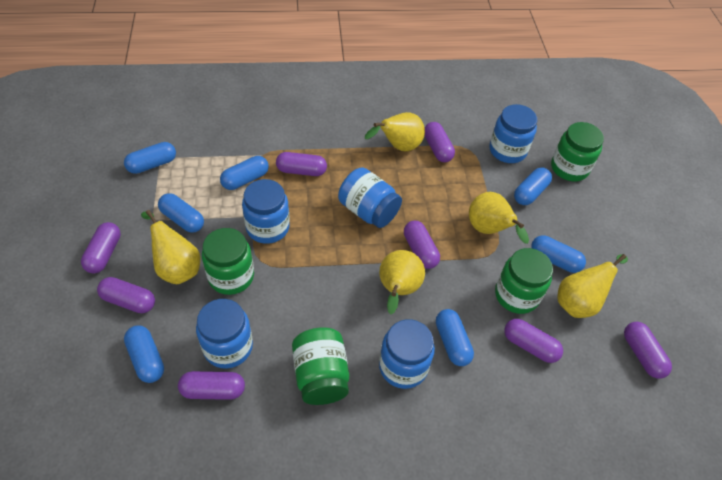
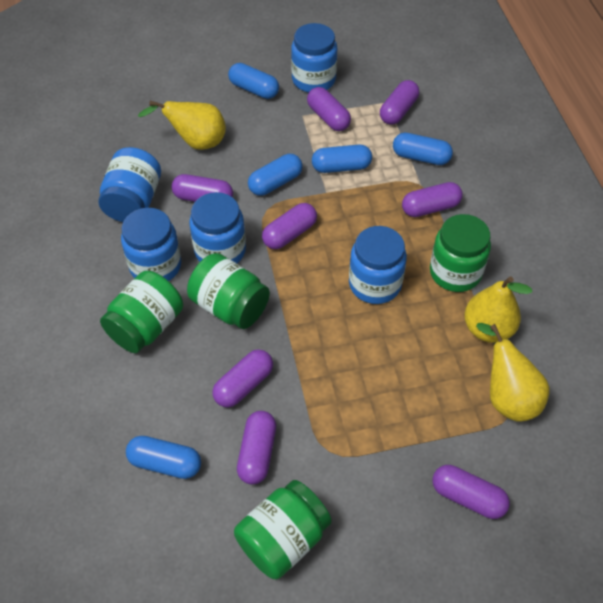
blue capsule: [124,142,176,174] [124,325,164,383] [158,193,204,233] [220,156,269,190] [436,309,474,366] [514,167,552,205] [531,235,586,273] = 7 -> [126,436,201,479] [228,63,279,99] [248,154,303,196] [312,145,372,173] [393,133,453,165] = 5
yellow pear: [141,210,200,284] [365,112,425,152] [379,250,425,314] [469,192,529,244] [557,254,628,318] = 5 -> [138,101,226,150] [464,276,532,343] [476,323,550,422] = 3

